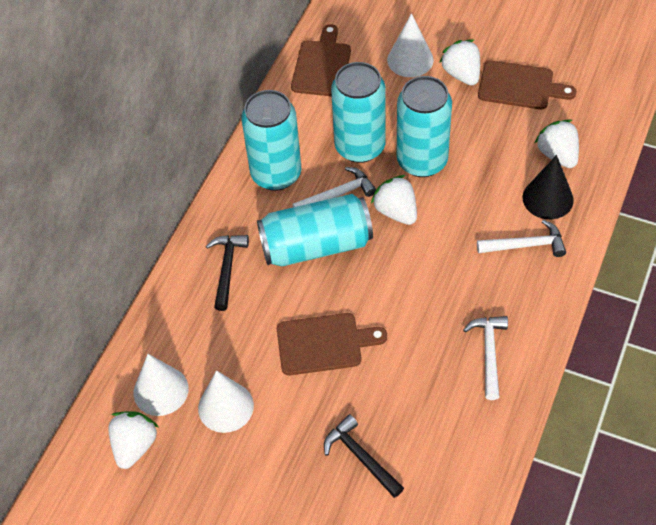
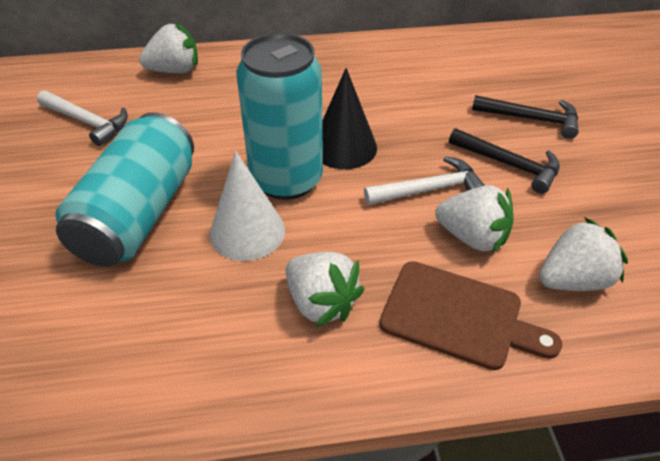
brown cutting board: [277,313,387,375] [291,24,351,97] [478,60,576,109] = 3 -> [380,261,562,370] = 1
turquoise can: [241,90,301,191] [257,194,373,266] [331,62,386,163] [397,76,452,177] = 4 -> [55,112,194,267] [236,33,323,200] = 2
white cone: [134,354,188,416] [198,370,254,433] [387,13,434,77] = 3 -> [210,151,285,261] = 1
white hammer: [292,167,376,207] [463,316,508,400] [477,220,566,257] = 3 -> [37,91,128,146] [364,156,485,205] = 2

